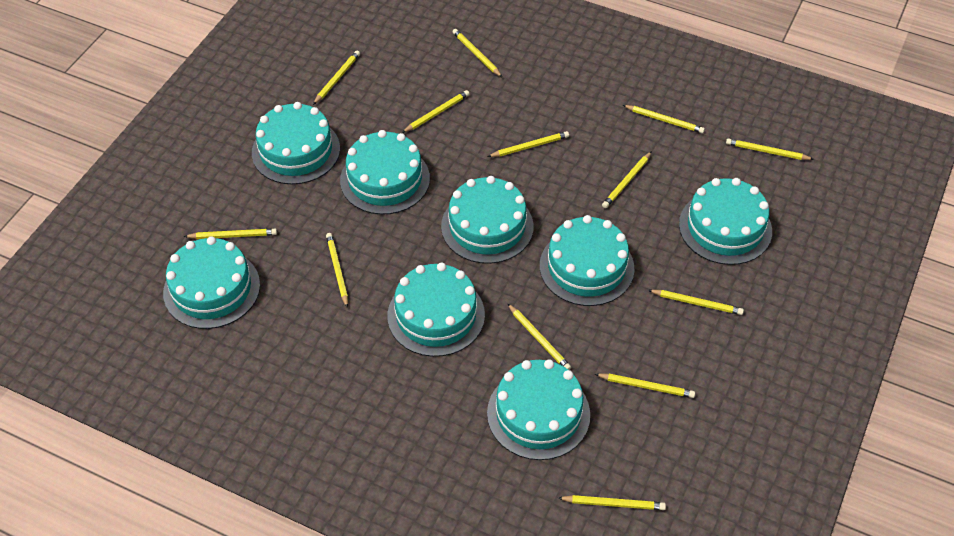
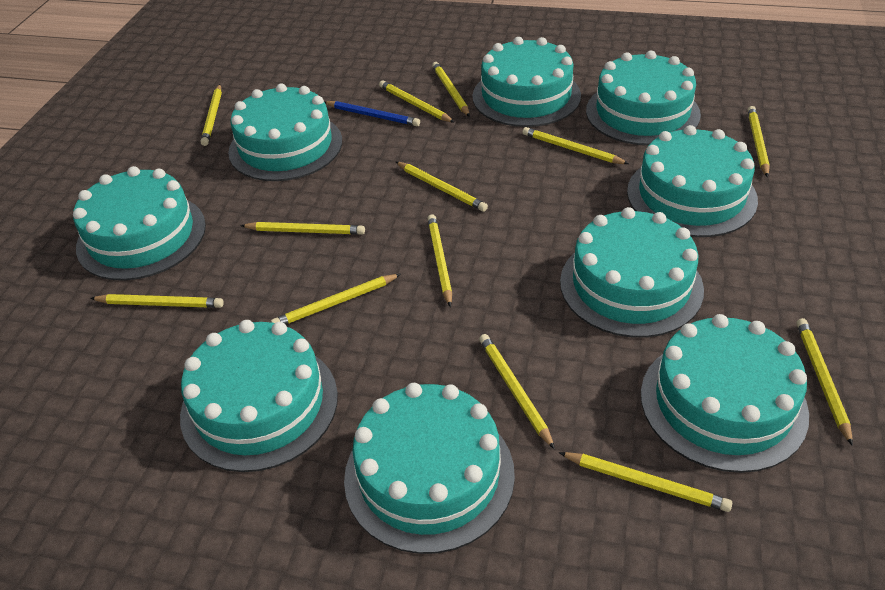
blue pencil: none = 0 -> [325,101,420,126] = 1
turquoise cake: [163,236,260,329] [252,102,340,184] [340,130,430,215] [387,263,485,357] [441,176,534,264] [487,359,590,460] [540,215,635,306] [679,178,772,265] = 8 -> [73,166,206,281] [180,320,338,472] [228,83,342,181] [344,383,515,554] [472,37,581,127] [560,207,704,338] [586,51,701,145] [627,125,758,237] [641,314,809,473] = 9

